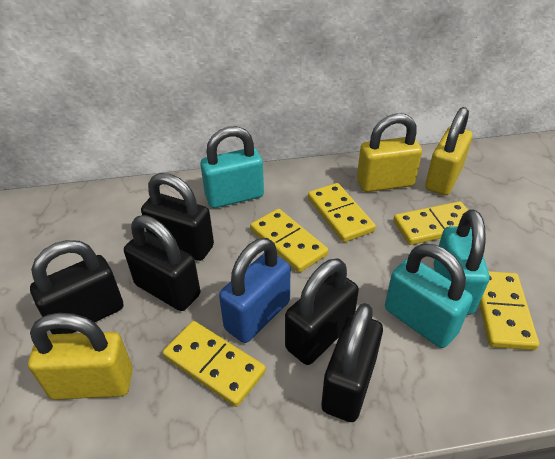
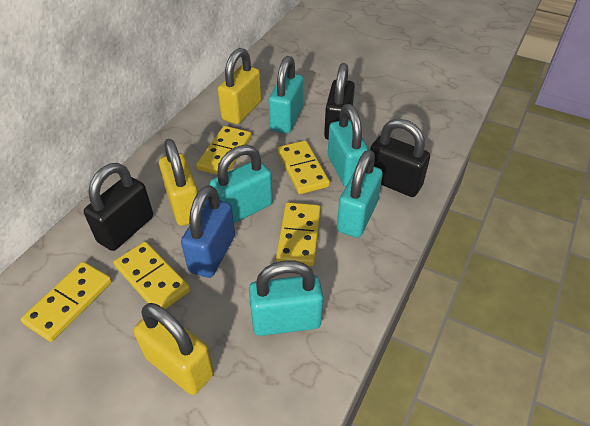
black padlock: [30,240,123,334] [124,215,200,311] [141,173,214,261] [285,258,359,365] [321,303,383,422] = 5 -> [84,163,153,251] [324,63,355,140] [370,119,430,197] = 3
turquoise padlock: [200,126,264,208] [385,244,473,348] [433,209,489,315] = 3 -> [210,145,273,223] [249,260,323,336] [269,56,303,134] [328,104,370,187] [337,150,383,238] = 5

